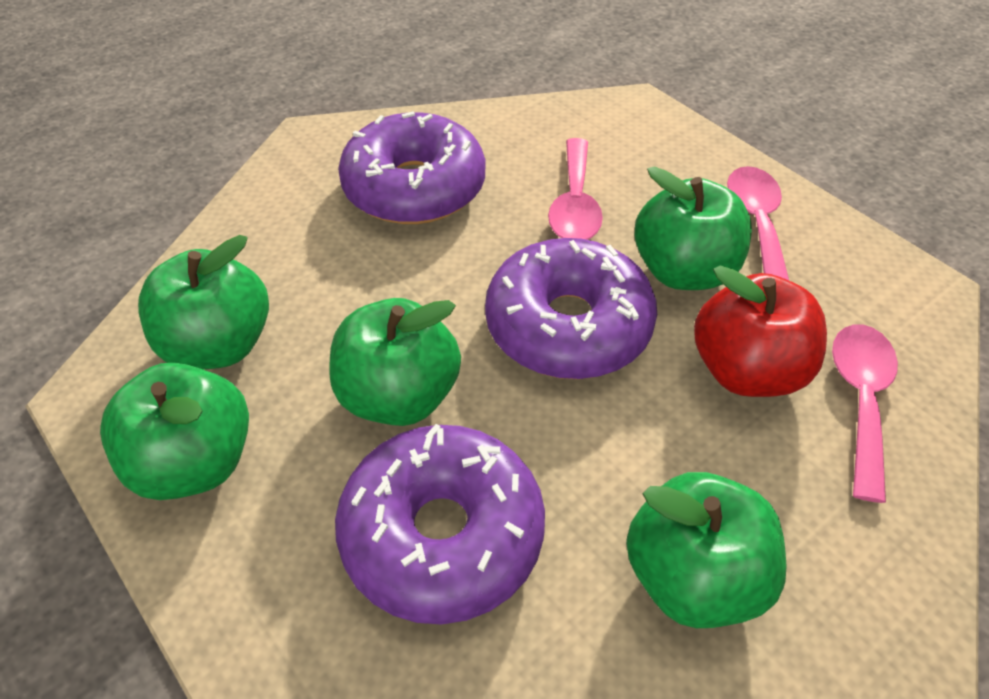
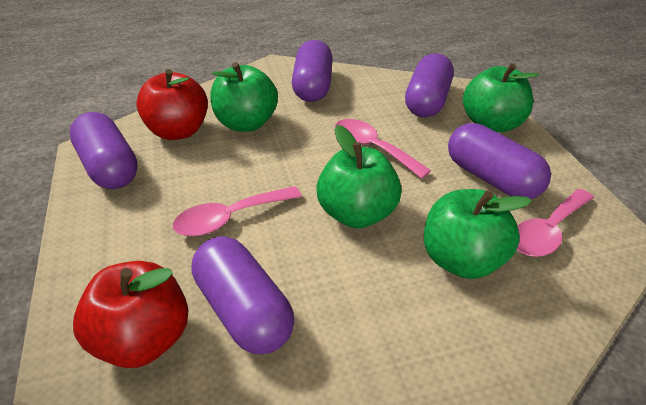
green apple: [100,363,249,500] [138,235,269,370] [329,298,461,426] [626,472,787,628] [635,166,752,290] = 5 -> [210,62,278,132] [316,125,402,228] [424,189,532,279] [463,63,539,133] = 4
purple capsule: none = 0 -> [70,112,138,189] [192,236,294,354] [292,40,333,102] [405,53,454,117] [448,123,551,199] = 5
purple donut: [335,424,545,624] [338,111,485,224] [485,238,657,379] = 3 -> none = 0
red apple: [694,265,827,397] = 1 -> [73,261,188,368] [136,69,208,140] = 2

